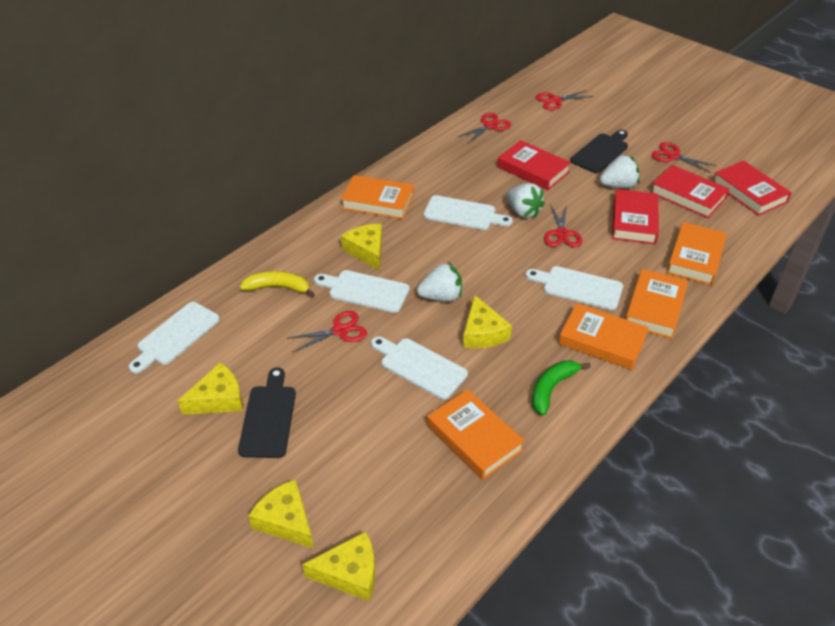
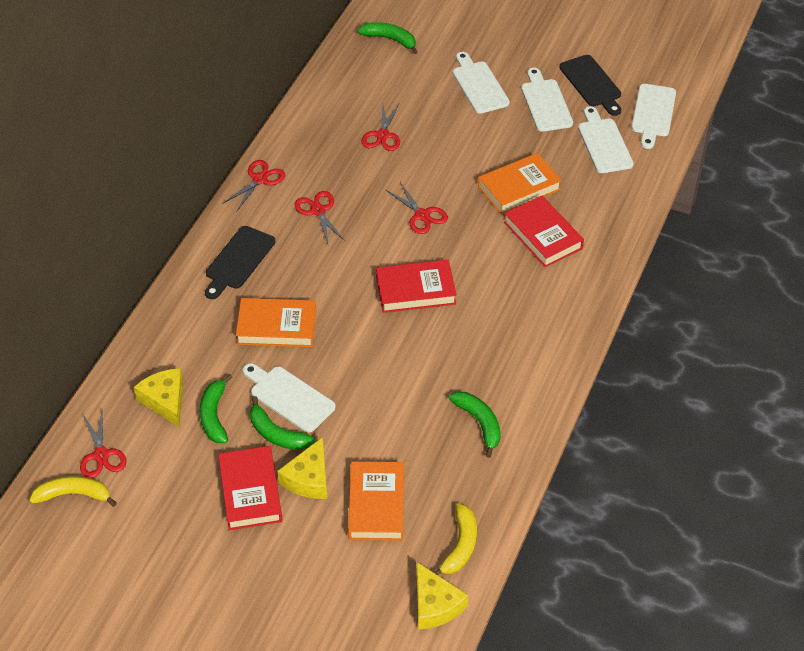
green banana: [532,360,591,416] = 1 -> [200,374,232,443] [250,396,315,450] [357,22,418,54] [449,392,501,458] = 4
orange book: [341,175,414,219] [427,389,525,480] [558,303,649,370] [625,269,688,339] [667,222,727,285] = 5 -> [236,298,316,347] [348,461,404,541] [478,153,562,215] = 3
red book: [497,140,571,190] [612,189,659,245] [650,165,730,218] [713,161,792,216] = 4 -> [218,446,282,530] [376,260,457,313] [504,196,584,267] = 3
white strawberry: [417,262,462,302] [506,183,545,218] [600,154,640,188] = 3 -> none = 0
yellow banana: [240,271,315,297] = 1 -> [29,476,117,507] [434,503,477,575] = 2
yellow cheese: [178,362,243,415] [248,479,314,548] [302,531,375,601] [341,224,382,271] [463,295,512,348] = 5 -> [134,368,183,427] [277,437,327,499] [417,562,468,630] = 3

